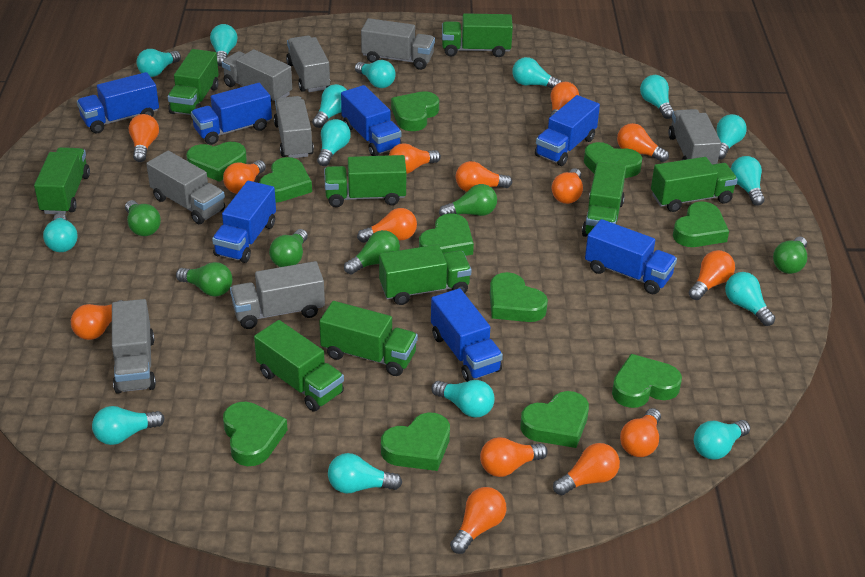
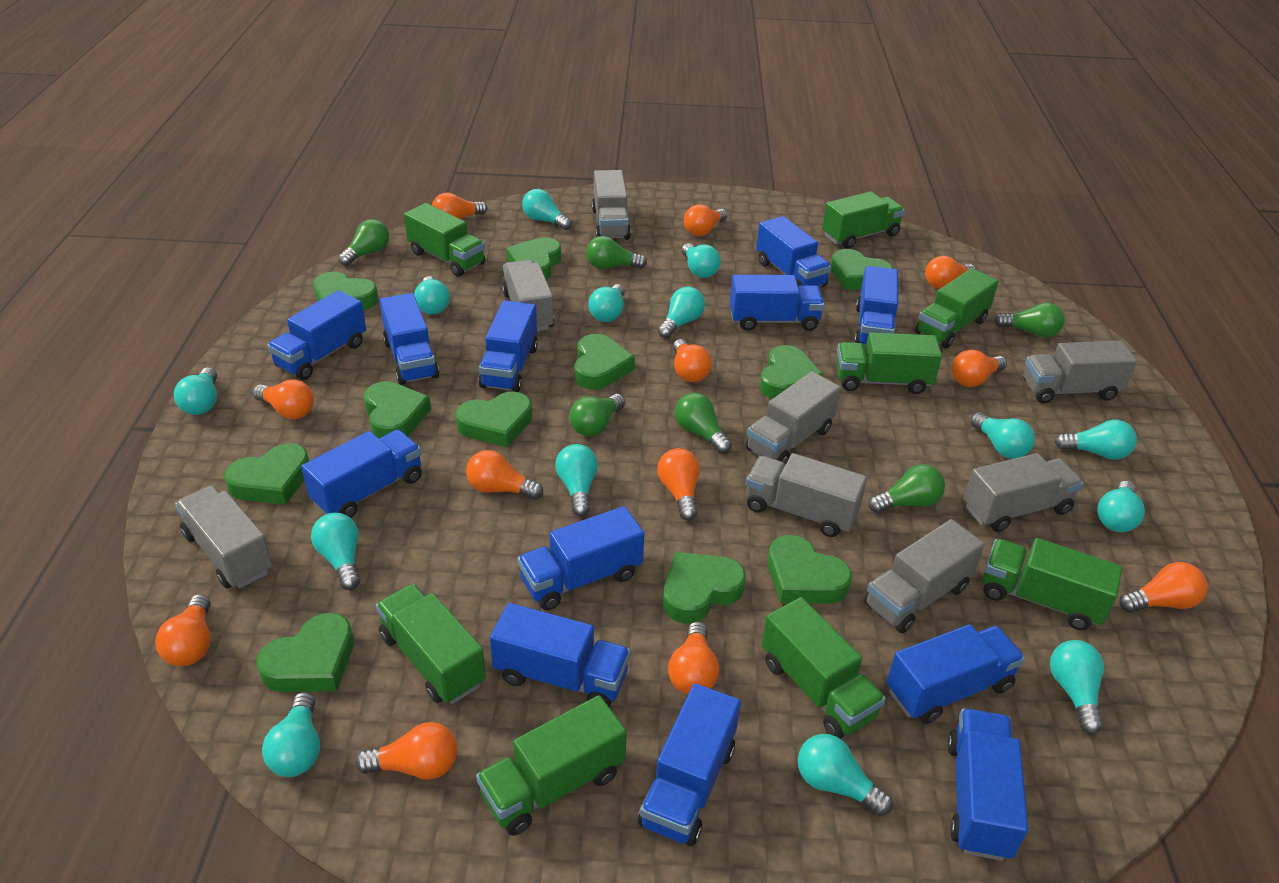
blue truck: [77,72,159,133] [191,83,272,145] [212,181,276,263] [341,85,402,156] [431,288,503,382] [535,95,600,166] [585,219,677,294] = 7 -> [267,290,366,380] [301,430,422,518] [380,293,439,385] [478,300,538,392] [490,603,630,707] [517,506,644,610] [638,683,741,846] [730,275,825,331] [756,216,831,287] [854,266,898,346] [887,624,1025,724] [947,708,1028,861] = 12
green truck: [34,147,90,215] [168,49,219,115] [254,320,344,412] [319,301,418,376] [324,155,406,207] [379,244,472,305] [442,13,513,57] [582,162,626,237] [651,157,738,212] = 9 -> [376,584,486,704] [404,203,485,276] [476,695,627,836] [761,597,886,739] [822,191,905,249] [836,332,942,394] [915,268,999,348] [983,538,1123,630] = 8
orange light bulb: [71,300,123,340] [129,114,159,162] [223,160,266,194] [357,208,417,243] [389,143,441,174] [450,487,506,554] [456,161,512,192] [480,437,548,477] [548,82,579,121] [552,168,583,204] [553,443,620,495] [617,123,669,162] [620,408,661,457] [689,250,735,300] = 14 -> [155,594,211,666] [253,379,314,419] [355,722,458,780] [432,193,487,219] [466,450,543,500] [657,448,700,521] [668,622,719,695] [673,339,712,382] [684,204,727,236] [925,256,976,289] [952,350,1007,387] [1119,562,1208,613] = 12
turquoise light bulb: [43,213,77,252] [92,406,165,445] [136,49,181,77] [210,24,237,67] [312,84,347,128] [317,119,351,166] [328,453,402,493] [355,60,396,88] [432,380,495,418] [512,57,562,89] [640,75,674,119] [694,420,750,460] [716,114,747,159] [725,272,775,326] [731,156,765,205] = 15 -> [174,367,217,415] [262,692,320,777] [311,513,360,590] [414,276,450,314] [522,189,572,230] [555,444,598,516] [588,284,625,322] [658,287,705,338] [682,243,721,278] [798,734,893,816] [970,412,1035,459] [1050,640,1104,734] [1055,420,1137,460] [1097,481,1145,532] = 14

